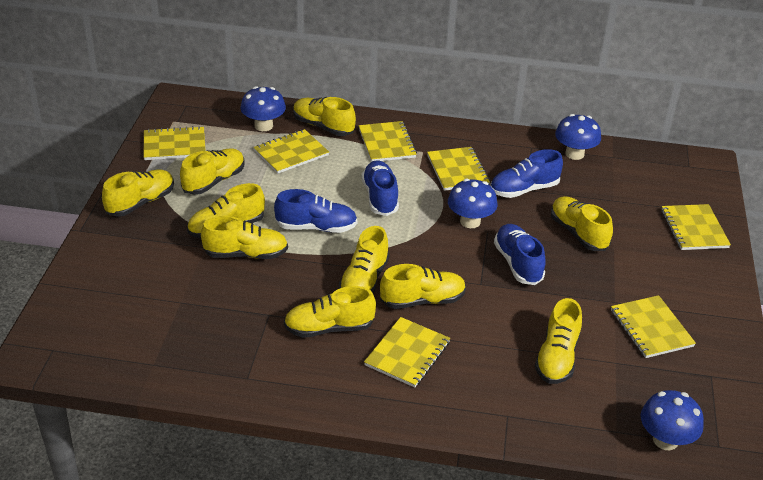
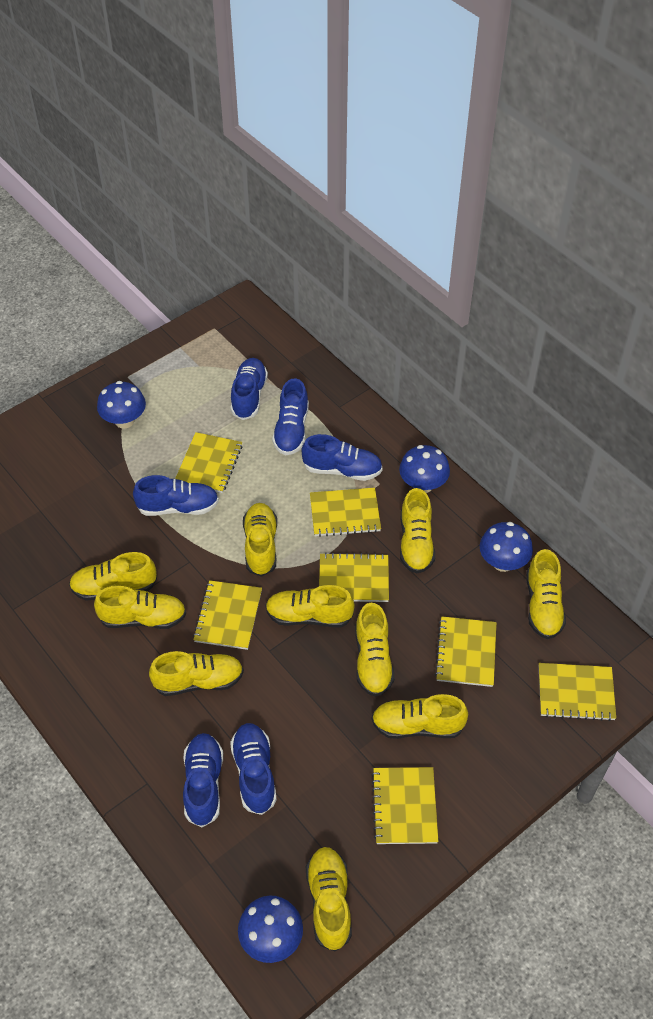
blue shoe: [274,189,358,233] [362,160,399,216] [490,149,563,198] [494,224,546,285] = 4 -> [133,475,219,516] [183,733,223,827] [230,723,277,815] [231,358,268,420] [272,378,309,455] [301,434,383,481] = 6

